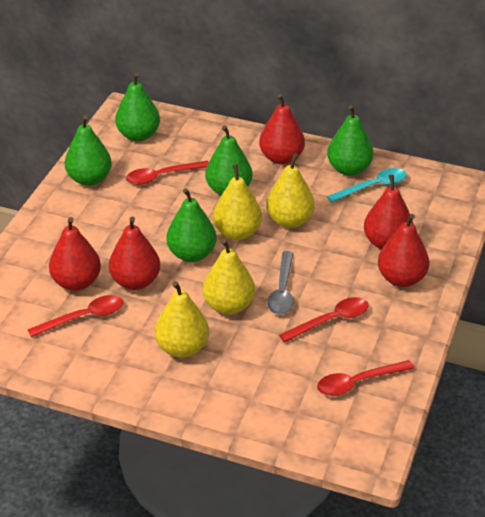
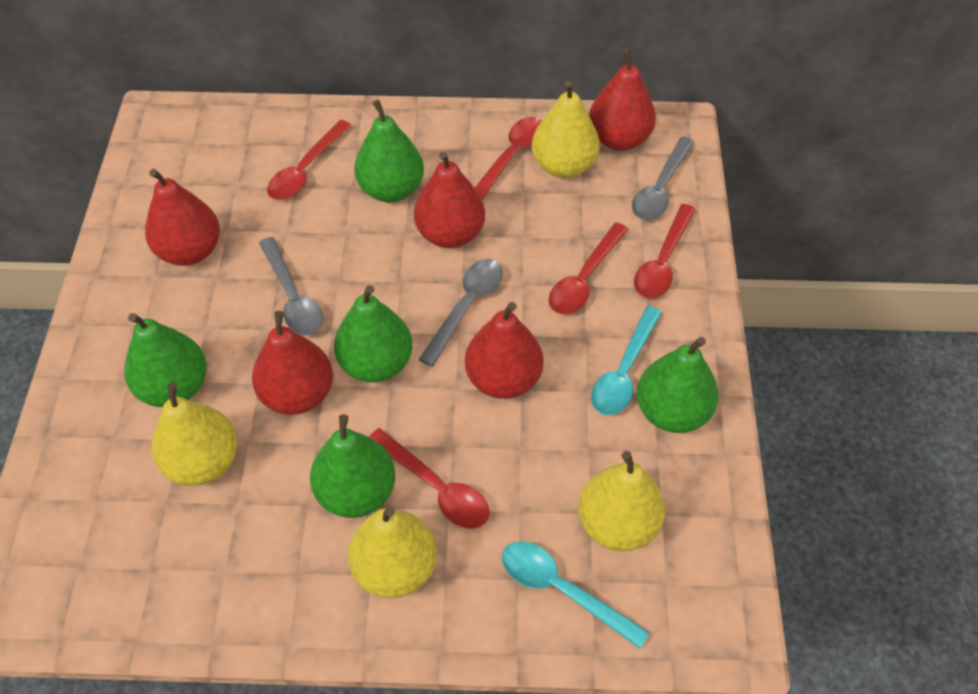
grey spoon: [267,251,293,315] = 1 -> [259,237,323,336] [418,259,503,367] [632,136,694,220] = 3
red spoon: [27,295,123,337] [126,161,209,185] [279,297,368,342] [317,360,414,396] = 4 -> [267,120,352,200] [369,428,490,529] [475,117,542,200] [549,223,628,315] [634,204,696,299] = 5
turquoise spoon: [327,168,407,203] = 1 -> [502,541,650,649] [591,306,662,415] = 2

